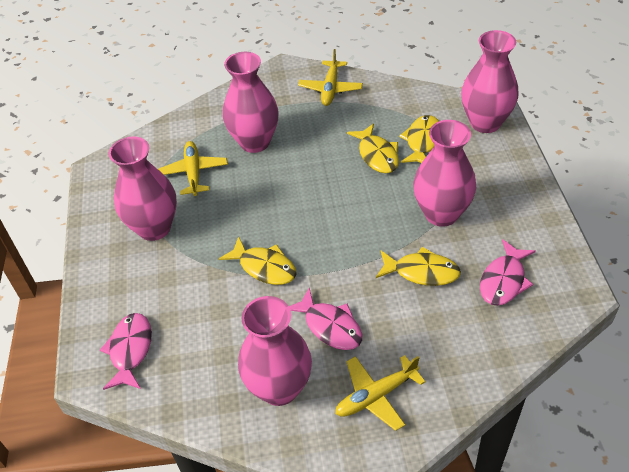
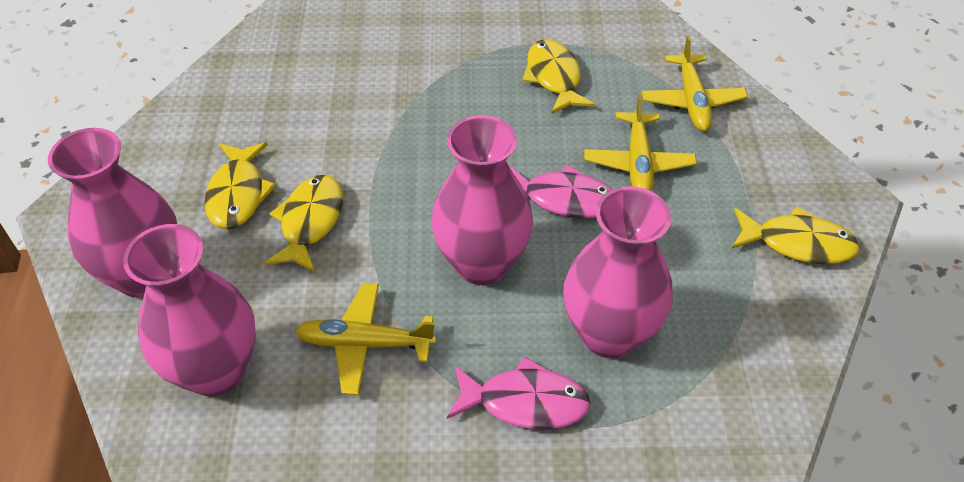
pink fish: [100,313,152,390] [289,288,362,350] [480,239,536,306] = 3 -> [447,356,591,430] [508,164,612,218] = 2
pink vase: [109,136,177,241] [223,52,279,153] [238,296,312,406] [413,120,476,227] [461,30,518,133] = 5 -> [48,128,177,298] [123,224,256,396] [431,115,533,285] [563,186,672,358] = 4

